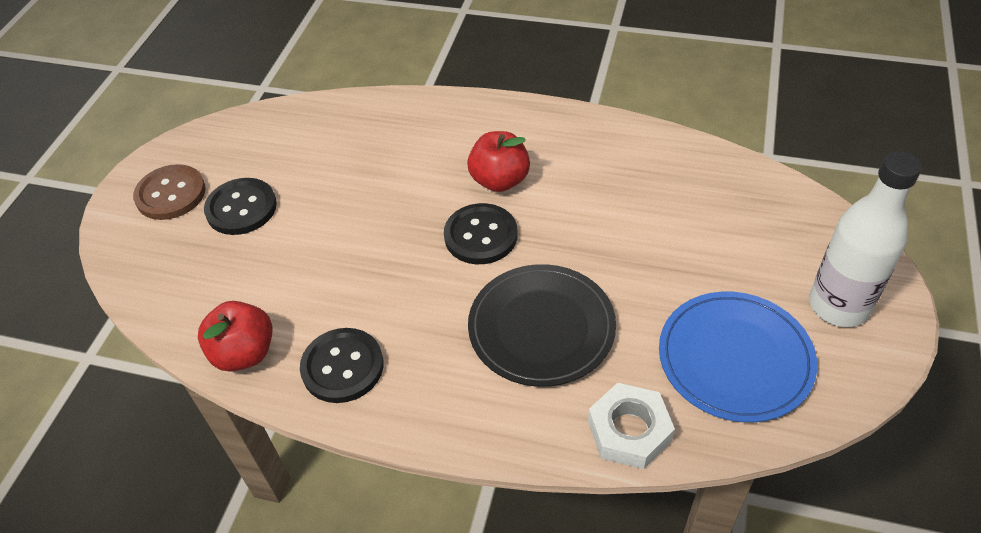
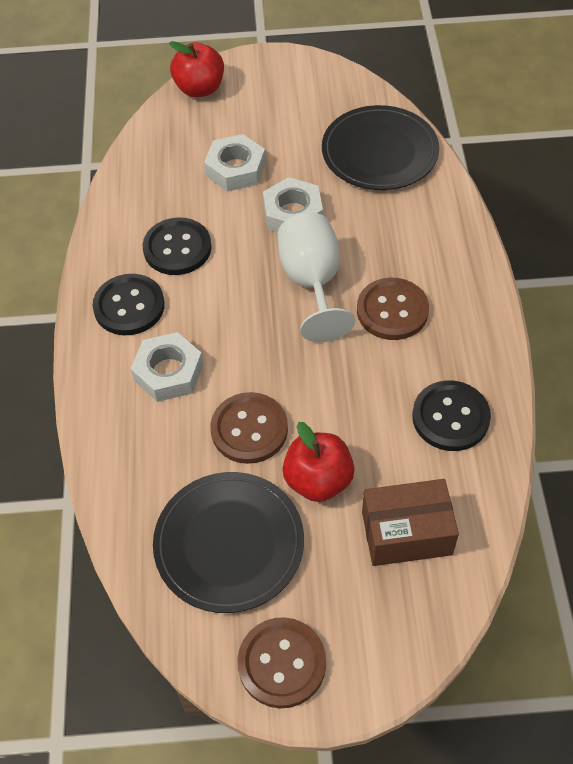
black plate: [468,264,616,387] = 1 -> [153,472,304,613] [322,105,439,190] = 2
blue plate: [659,292,817,422] = 1 -> none = 0
brown box: none = 0 -> [362,479,459,566] = 1
brown button: [133,164,206,220] = 1 -> [210,392,288,464] [237,617,326,708] [357,278,429,340] = 3
white bottle: [809,151,922,327] = 1 -> none = 0
white goblet: none = 0 -> [278,212,355,342] = 1
white nut: [588,383,675,469] = 1 -> [131,332,203,402] [204,134,266,192] [263,177,323,232] = 3

